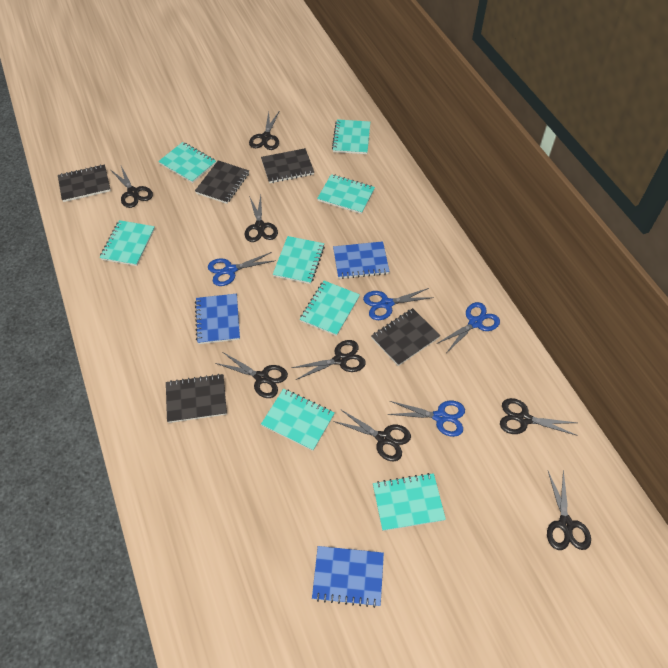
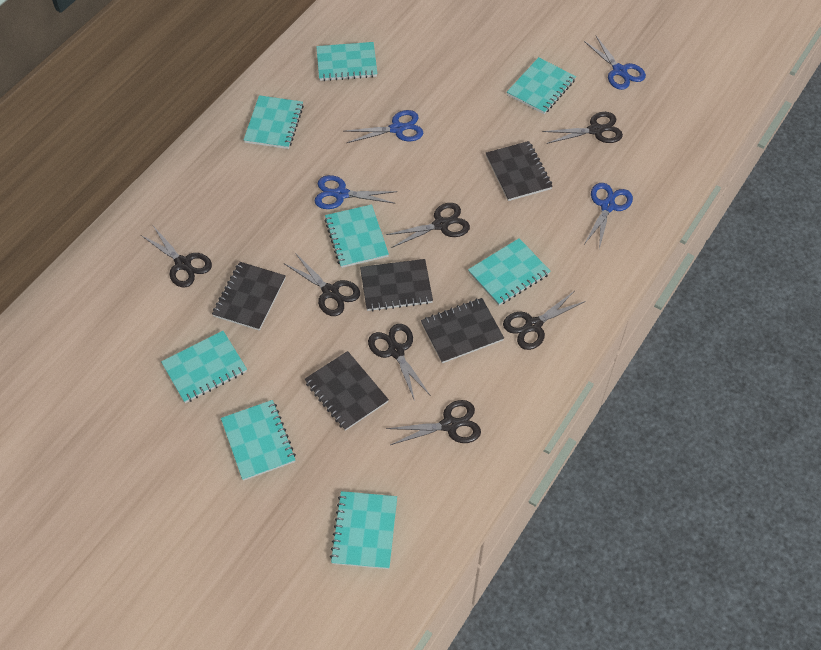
black scissors: [111,166,153,208] [215,352,288,398] [245,195,278,242] [249,112,279,150] [292,340,366,380] [333,409,411,462] [500,398,578,436] [547,469,591,550] = 8 -> [141,226,212,287] [284,253,360,316] [368,324,431,401] [386,203,470,248] [386,400,481,445] [503,291,586,350] [542,112,623,144] = 7
blue notebook: [195,294,240,344] [312,546,384,608] [333,241,390,279] = 3 -> none = 0

